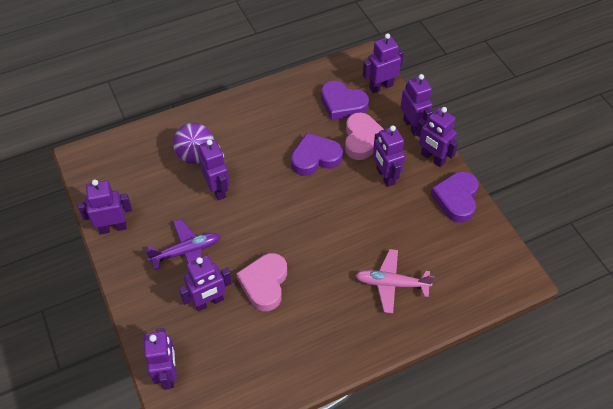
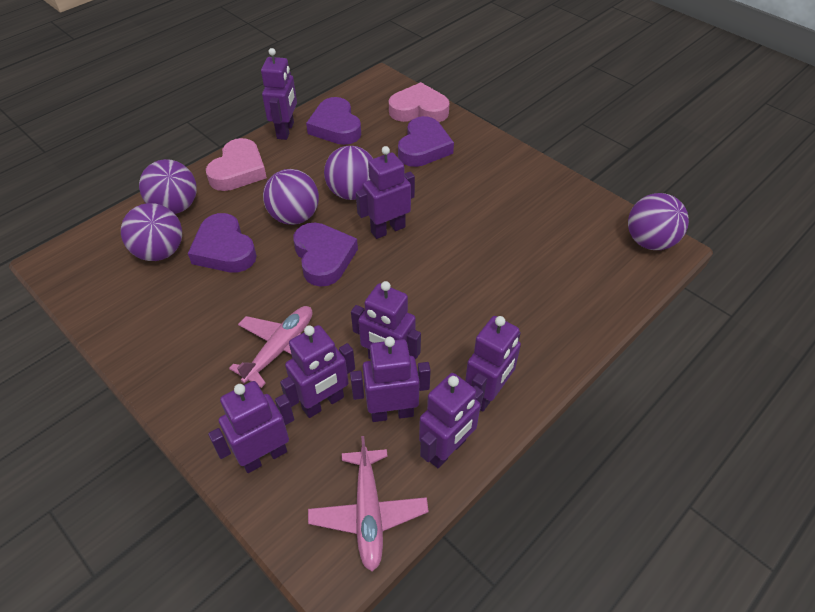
pink plane: [355,249,434,313] = 1 -> [229,306,313,388] [308,436,429,572] = 2
purple ball: [173,123,214,164] = 1 -> [121,203,182,261] [139,159,197,214] [263,169,319,225] [324,146,373,200] [628,193,689,250] = 5
purple heart: [291,133,343,176] [321,81,369,120] [430,171,479,223] = 3 -> [188,213,257,273] [293,223,358,287] [306,97,361,145] [398,116,454,167] = 4
purple plane: [145,219,220,270] = 1 -> none = 0

